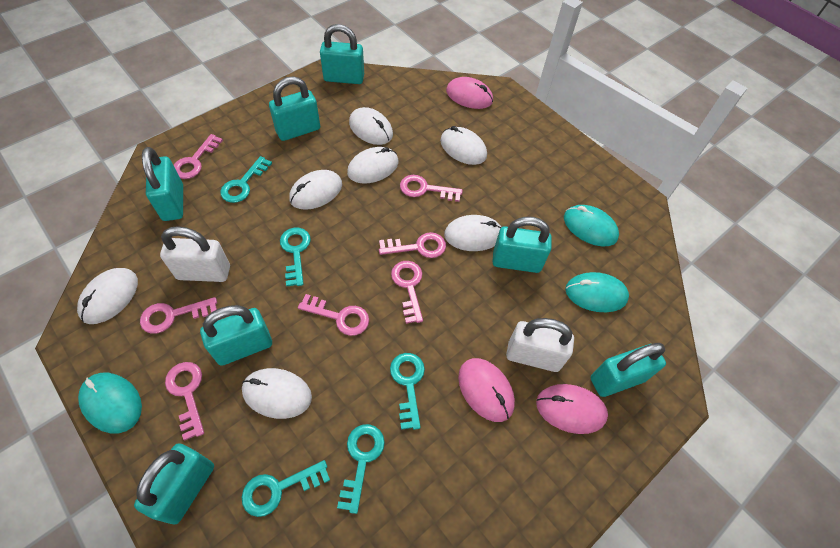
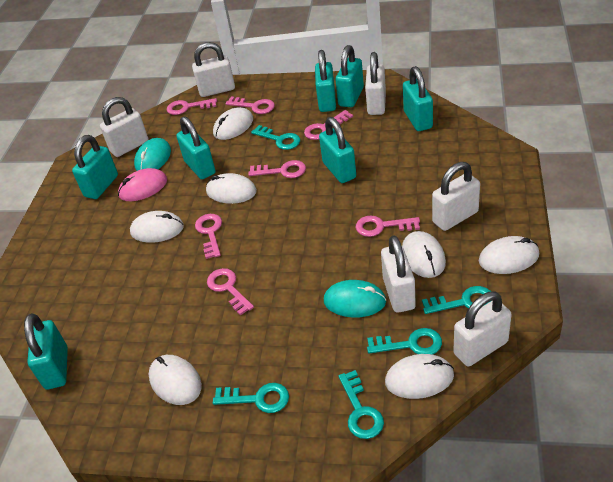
pink mouse: [446,77,493,109] [458,358,515,422] [536,384,608,434] = 3 -> [118,168,167,201] = 1
turquoise mouse: [78,373,142,433] [564,205,619,246] [565,272,629,312] = 3 -> [134,138,171,171] [324,280,386,318] = 2
white padlock: [160,226,230,282] [506,318,574,372] = 2 -> [100,97,148,157] [192,42,235,97] [365,52,386,115] [381,236,416,313] [432,162,480,231] [454,292,512,366] = 6

